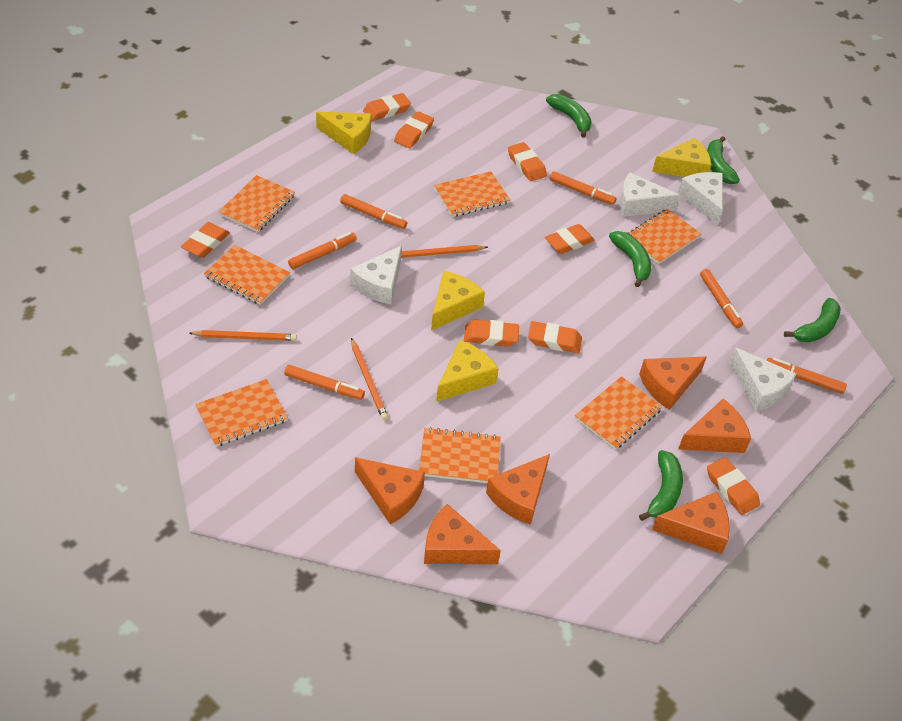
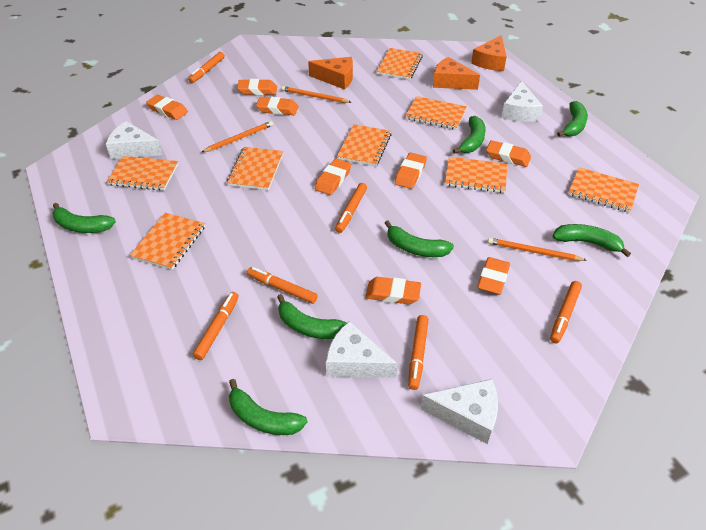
green banana: [546,94,592,138] [609,231,651,287] [639,450,683,521] [707,136,740,184] [784,298,841,342] = 5 -> [52,203,116,233] [229,379,307,435] [277,294,347,339] [385,220,454,257] [453,116,486,154] [552,224,631,257] [557,101,588,137] = 7
orange cheese: [355,457,425,525] [424,504,501,564] [486,454,550,525] [639,356,707,410] [652,492,730,554] [678,399,751,453] = 6 -> [308,57,353,90] [433,57,480,90] [471,35,507,71] = 3
orange notebook: [195,379,288,447] [204,245,290,305] [219,175,295,232] [419,427,501,483] [434,171,510,217] [575,376,662,450] [627,209,702,264] = 7 -> [106,156,178,191] [130,213,205,270] [227,147,283,190] [337,124,392,166] [376,48,423,80] [406,96,467,130] [445,157,507,193] [568,167,639,213] = 8
yellow cheese: [316,112,371,154] [431,271,485,330] [436,340,499,402] [652,138,711,177] = 4 -> none = 0

